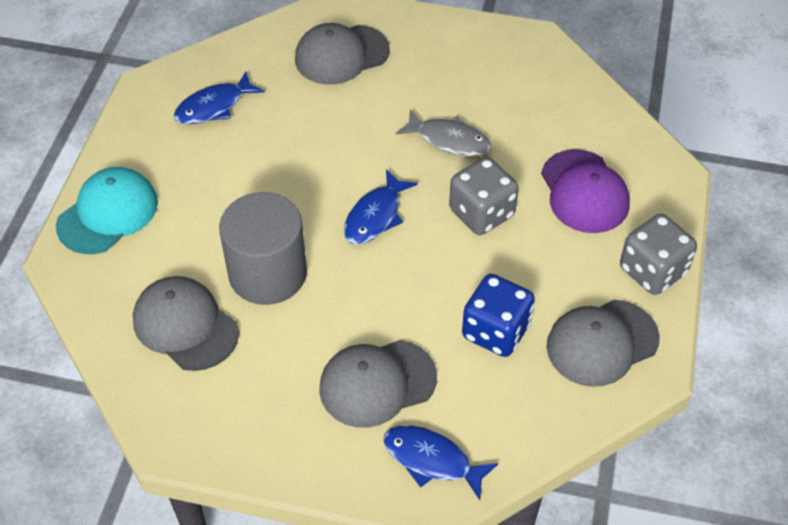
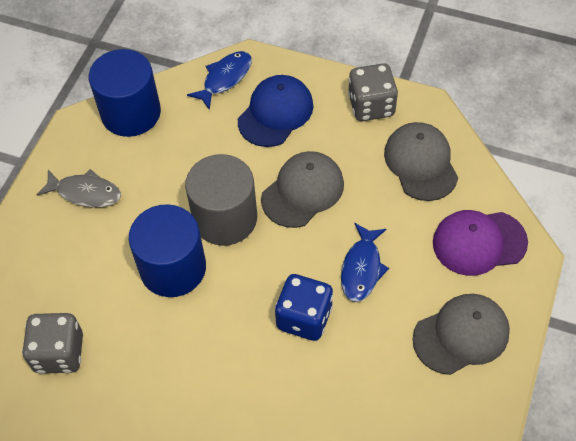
blue cap: none = 0 -> [238,75,313,147] = 1
blue cylinder: none = 0 -> [89,49,161,137] [129,204,206,297] = 2
blue fish: [174,72,265,124] [344,169,418,244] [383,426,498,500] = 3 -> [187,51,252,110] [341,223,389,302] = 2
grey cap: [133,276,239,371] [295,23,390,84] [319,340,437,428] [547,300,660,387] = 4 -> [261,151,344,228] [384,122,458,201] [413,294,510,375] = 3
turquoise cap: [56,167,158,254] = 1 -> none = 0

